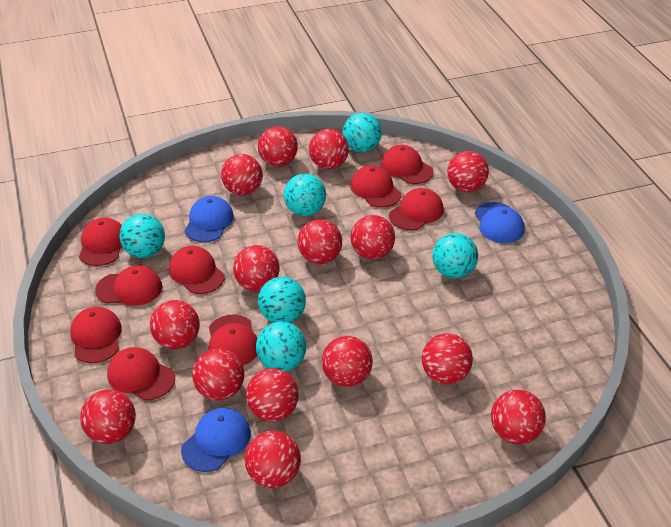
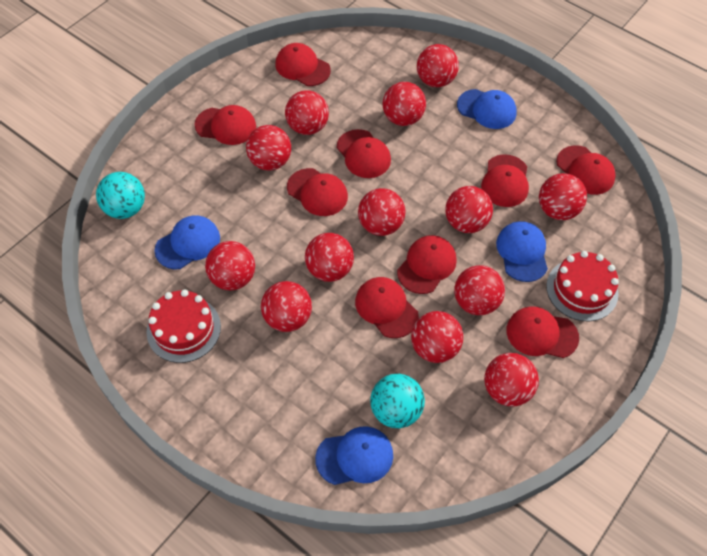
blue cap: [181,408,251,472] [184,196,234,242] [475,202,524,243] = 3 -> [154,215,220,269] [315,426,393,485] [457,89,517,129] [496,221,548,282] = 4
red ball: [80,389,136,444] [150,300,200,349] [192,349,244,401] [221,154,263,196] [233,245,280,291] [245,431,301,488] [246,368,299,422] [258,126,298,167] [298,219,342,264] [309,129,349,169] [322,336,373,387] [351,215,395,260] [422,333,473,385] [447,151,489,193] [491,389,546,444] = 15 -> [205,241,255,290] [246,125,291,171] [261,281,312,332] [285,90,329,135] [305,233,354,282] [358,188,405,236] [383,82,426,126] [411,311,463,363] [417,44,459,87] [445,186,493,233] [454,265,505,315] [484,353,539,406] [539,173,587,220] = 13
red cake: none = 0 -> [147,289,221,363] [546,251,619,321] = 2
turquoise ball: [120,214,165,258] [256,321,306,372] [258,277,306,323] [284,174,326,216] [343,113,382,153] [432,233,478,279] = 6 -> [96,172,145,219] [370,374,425,428] = 2

